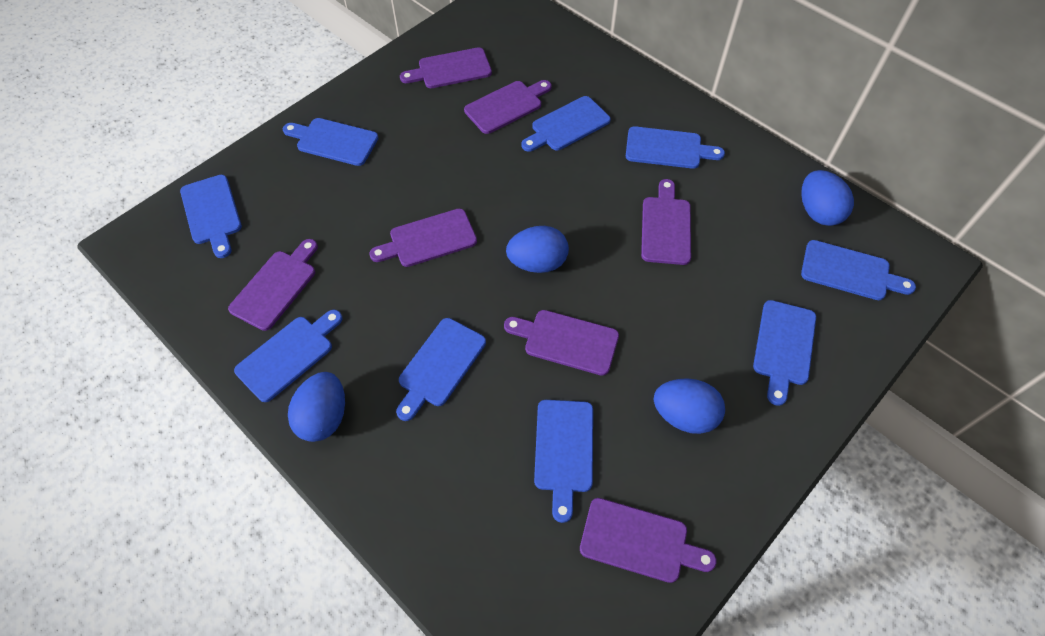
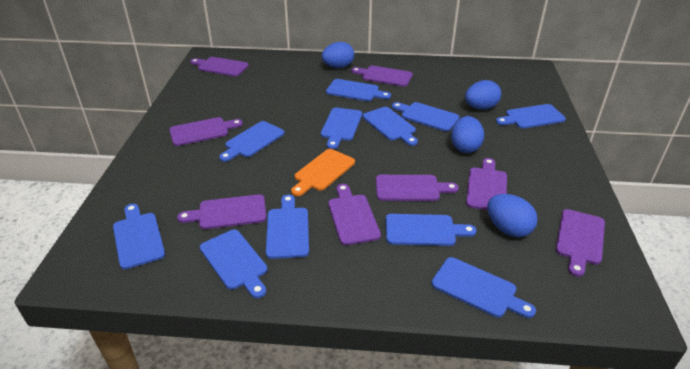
blue cutting board: [180,175,242,258] [234,310,343,402] [283,118,378,166] [396,318,486,421] [522,96,611,152] [534,400,593,523] [626,126,725,169] [753,300,816,406] [801,240,916,300] = 9 -> [113,204,165,269] [200,230,268,298] [219,121,284,162] [266,195,309,259] [321,108,362,149] [326,79,391,101] [363,107,418,146] [386,214,476,246] [392,102,460,131] [431,257,536,318] [496,104,566,129] = 11
orange cutting board: none = 0 -> [291,149,355,196] = 1
purple cutting board: [228,239,318,331] [369,209,477,267] [400,47,492,88] [464,80,551,134] [504,310,619,376] [580,498,717,583] [641,179,691,265] = 7 -> [169,117,243,146] [177,194,266,229] [190,57,249,77] [328,184,381,245] [351,66,413,87] [376,175,459,201] [466,158,507,210] [556,209,605,277] = 8

